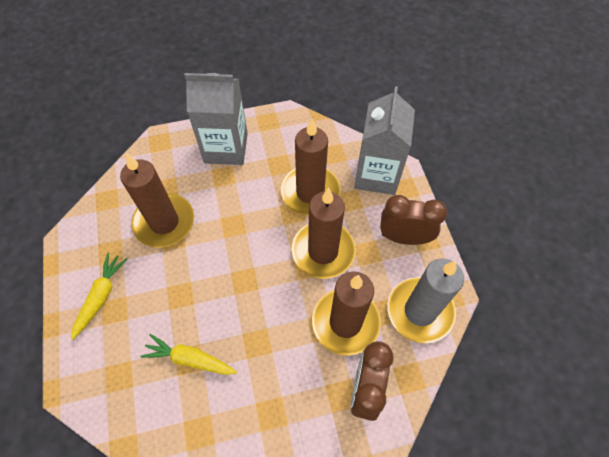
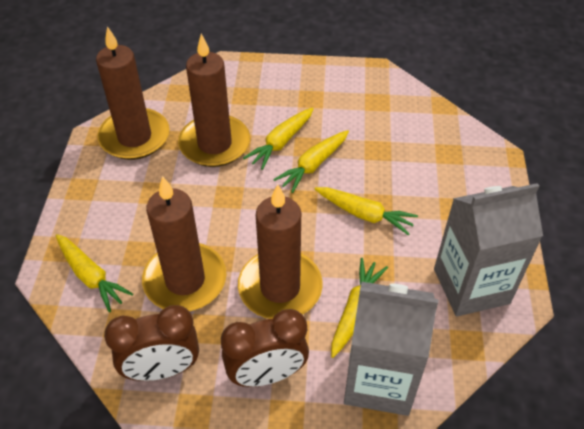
grey candle: [387,259,464,343] = 1 -> none = 0
yellow carrot: [71,253,128,340] [140,334,237,375] = 2 -> [56,234,133,312] [243,107,314,170] [273,130,349,193] [315,187,418,235] [331,258,388,358] = 5

